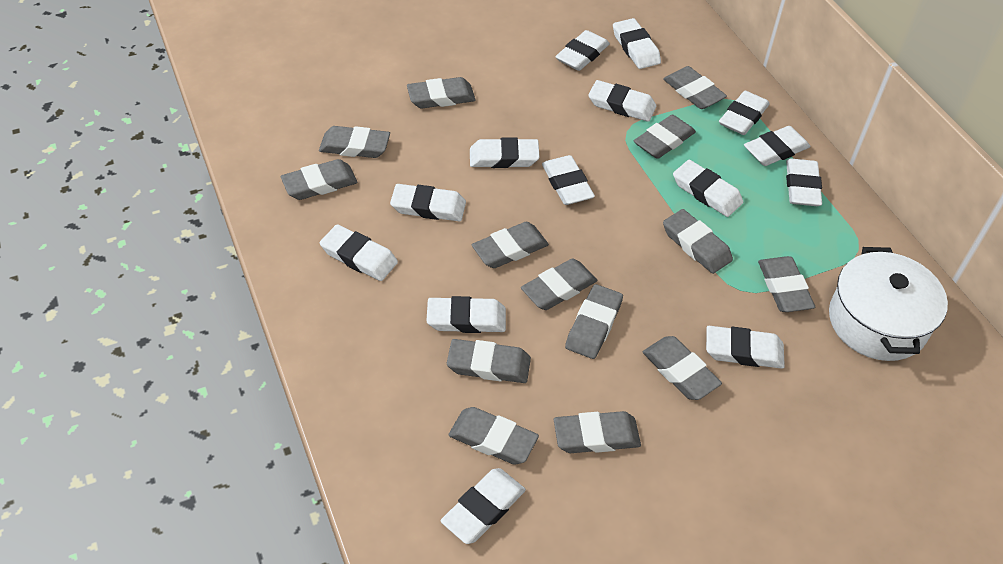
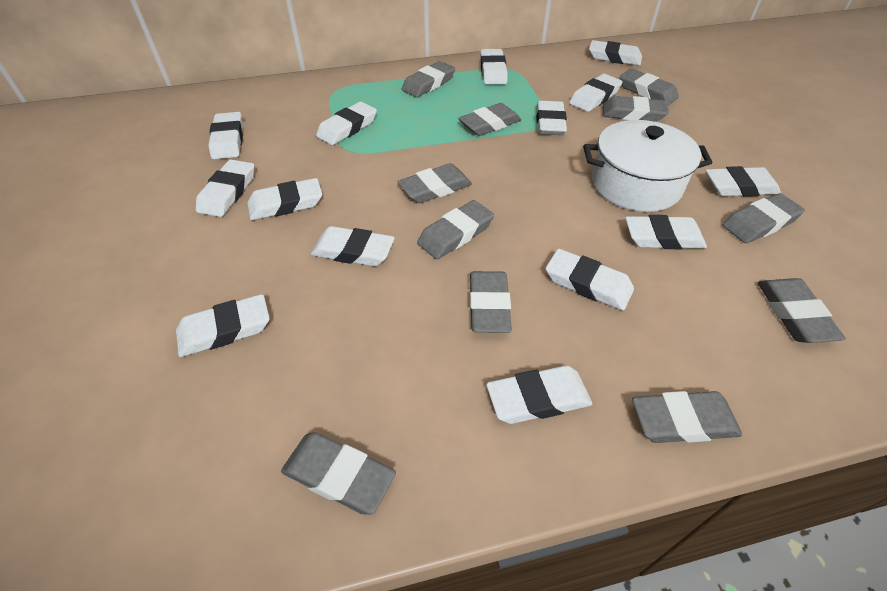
grey eraser: [281,159,357,200] [319,126,390,158] [407,77,476,108] [447,339,531,383] [449,407,539,465] [472,222,549,268] [521,258,597,310] [554,411,641,453] [565,284,623,359] [634,115,696,159] [643,336,722,400] [663,66,727,109] [663,209,733,274] [758,256,815,312] = 14 -> [281,432,396,515] [397,163,472,203] [402,61,455,97] [417,200,494,259] [458,103,521,136] [469,271,512,333] [603,96,669,122] [620,69,679,105] [632,391,742,443] [723,193,805,243] [758,278,846,343] = 11

